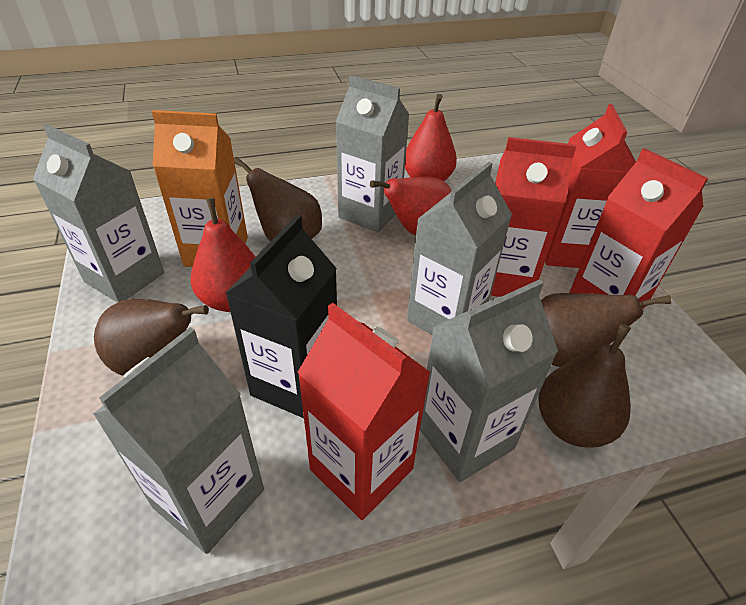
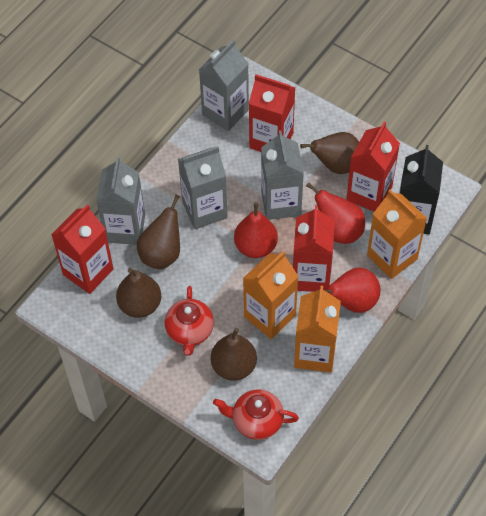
grey carton: [33,124,164,303] [93,327,264,554] [335,75,409,233] [407,162,512,335] [420,279,558,482] = 5 -> [96,157,145,245] [178,146,228,229] [199,40,249,131] [261,130,304,220] = 4
orange carton: [152,110,248,267] = 1 -> [243,251,299,339] [294,286,341,373] [367,189,427,279] = 3
red teapot: none = 0 -> [165,286,214,356] [213,390,299,440] = 2

